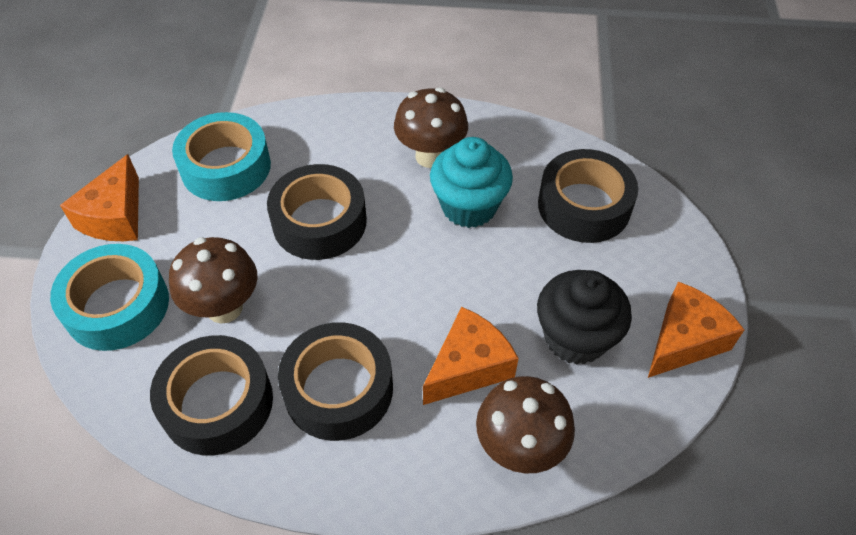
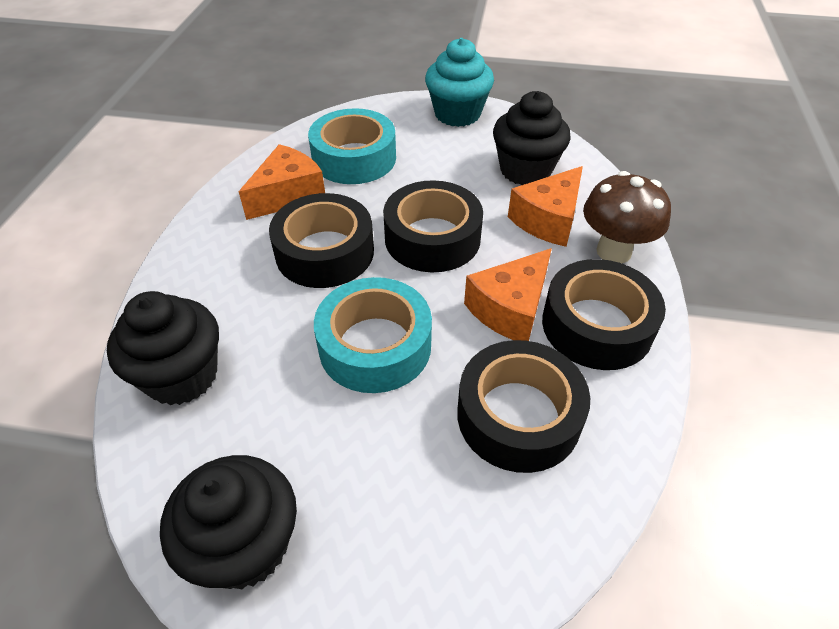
black cupcake: [537,270,632,365] = 1 -> [107,291,219,405] [160,455,297,589] [493,91,571,185] = 3
brown mushroom: [169,237,257,324] [394,88,468,168] [476,376,575,474] = 3 -> [583,171,671,263] = 1

